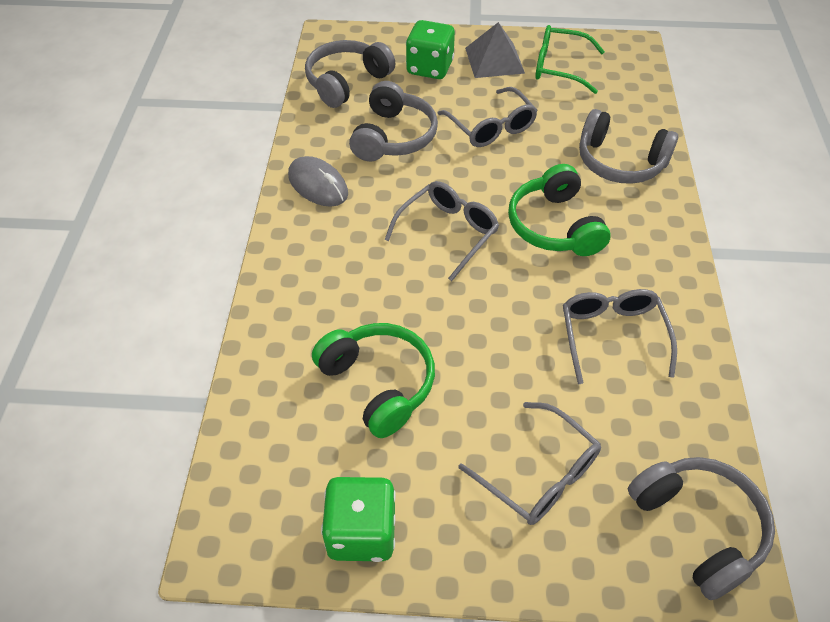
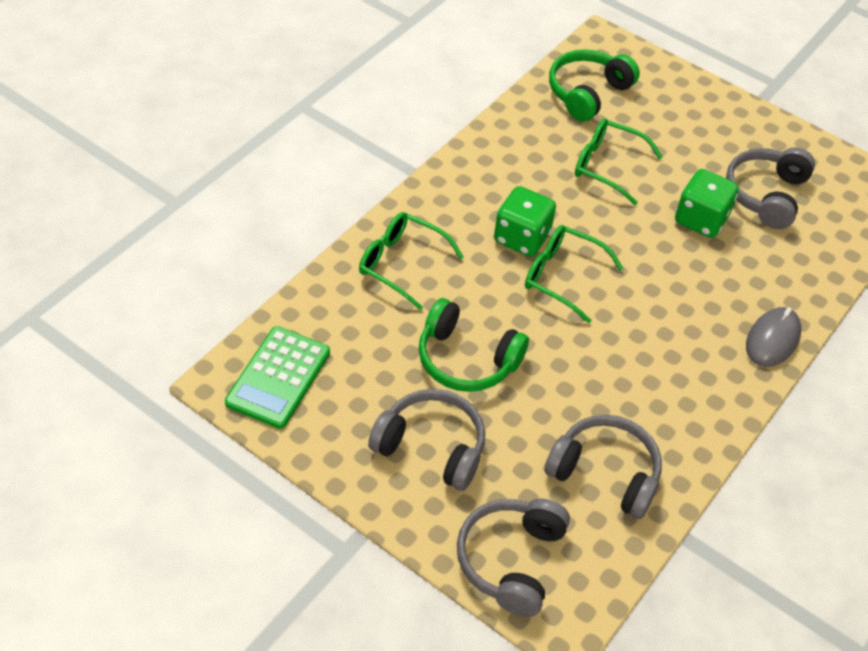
green calculator: none = 0 -> [225,326,330,429] = 1
green glasses: [535,25,605,94] = 1 -> [359,212,464,311] [525,225,624,323] [575,119,663,205] = 3
grey glasses: [385,181,499,281] [437,87,538,147] [458,402,601,525] [563,289,677,384] = 4 -> none = 0
grey pyramid: [465,22,525,78] = 1 -> none = 0

